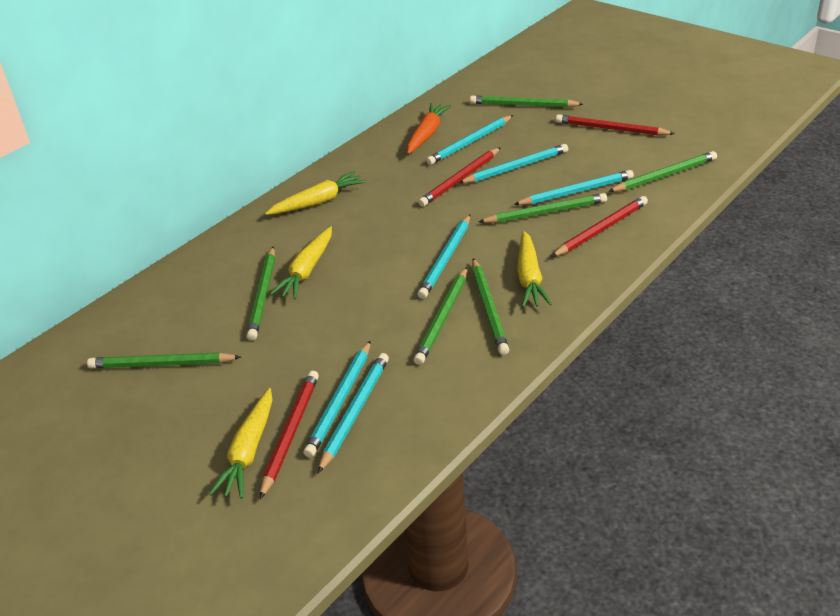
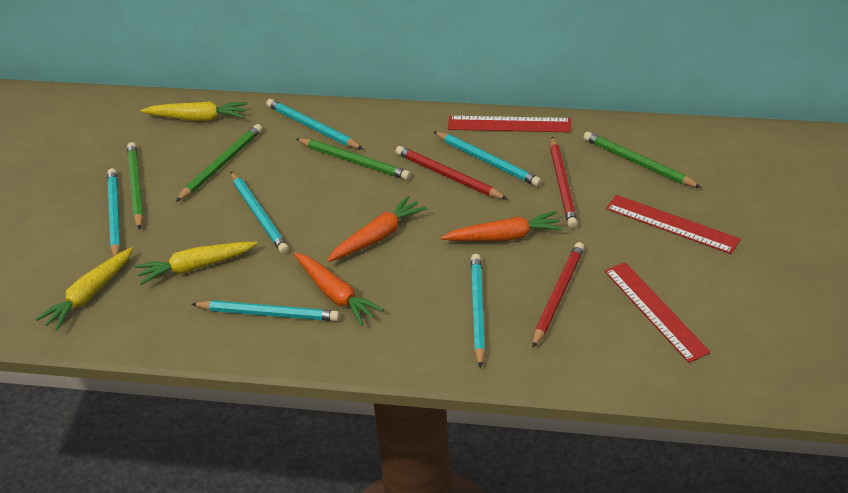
green pencil: [87,352,241,368] [247,247,275,340] [414,267,467,365] [470,96,583,107] [472,258,509,355] [479,193,607,223] [608,151,717,192] = 7 -> [127,142,143,230] [175,124,262,202] [296,138,411,180] [583,132,702,188] = 4
orange carrot: [407,103,452,154] = 1 -> [294,253,384,326] [327,196,427,262] [441,211,563,241] = 3
red pencil: [260,371,319,499] [418,147,501,207] [551,196,648,257] [556,114,675,136] = 4 -> [395,146,507,199] [532,242,585,348] [550,137,578,228] = 3
red ruler: none = 0 -> [448,116,571,132] [605,262,711,363] [606,195,741,254] = 3
yellow carrot: [209,388,272,498] [265,171,366,215] [270,226,332,299] [517,231,552,307] = 4 -> [36,247,133,330] [135,242,258,285] [141,101,248,121] = 3

